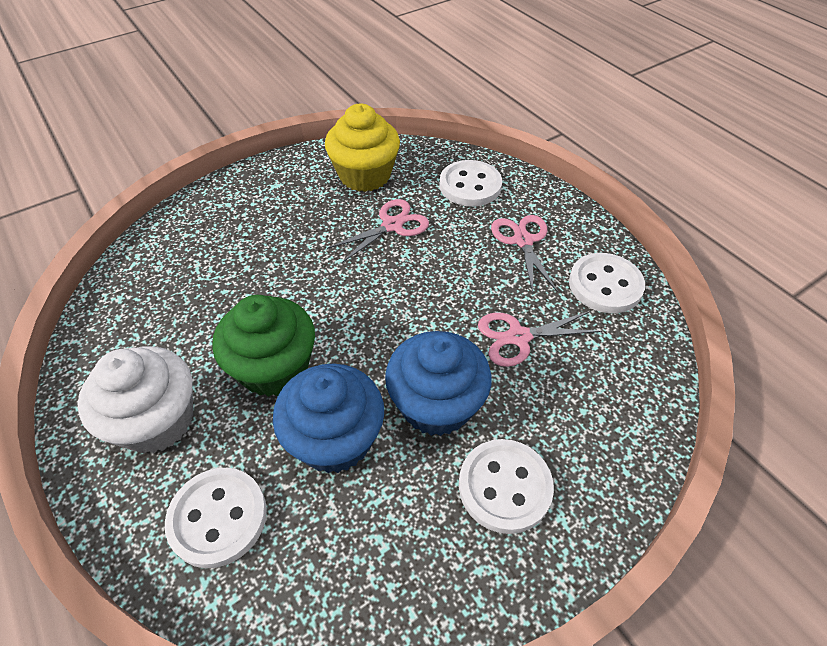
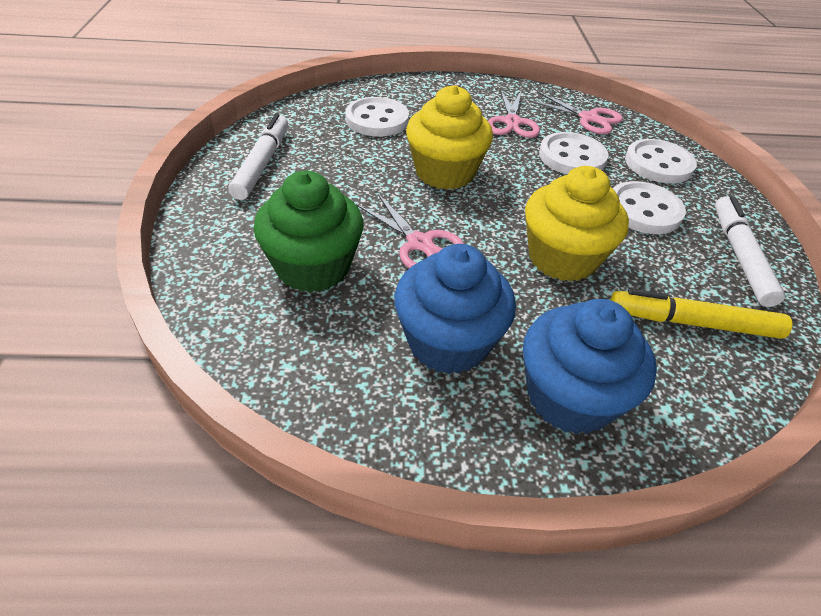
white cupcake: [78,346,193,453] = 1 -> none = 0
white marker: none = 0 -> [228,113,288,200] [715,196,785,307] = 2
yellow cupcake: [325,103,400,192] = 1 -> [406,85,493,190] [525,166,629,282] = 2
yellow marker: none = 0 -> [610,289,792,339] = 1

